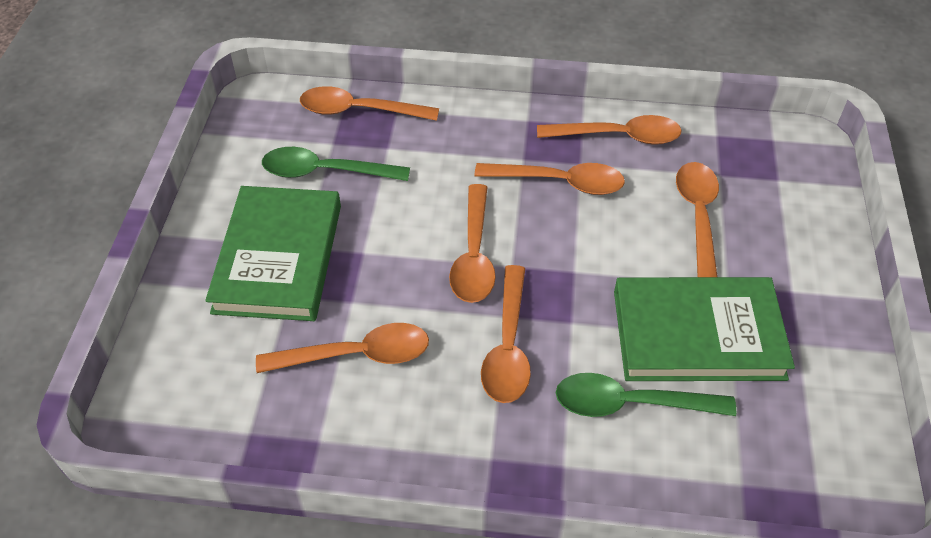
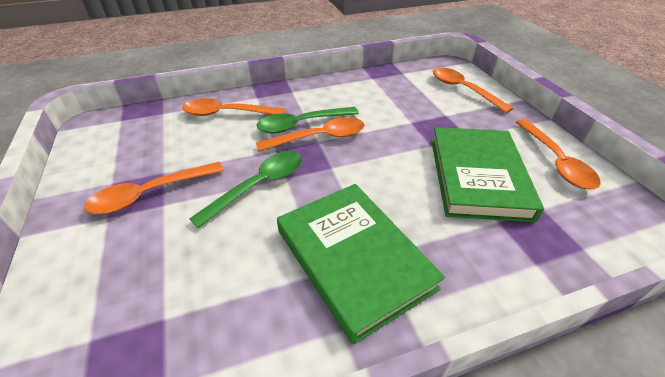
orange spoon: [256,323,429,373] [300,86,439,121] [449,184,496,303] [474,163,625,195] [481,265,531,403] [537,115,682,145] [676,162,719,277] = 7 -> [84,162,224,214] [182,98,285,116] [256,117,365,152] [433,67,514,113] [516,119,601,189] = 5

